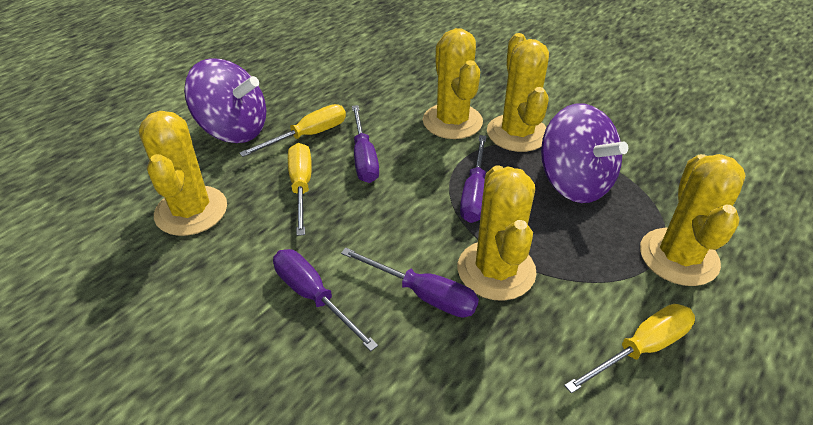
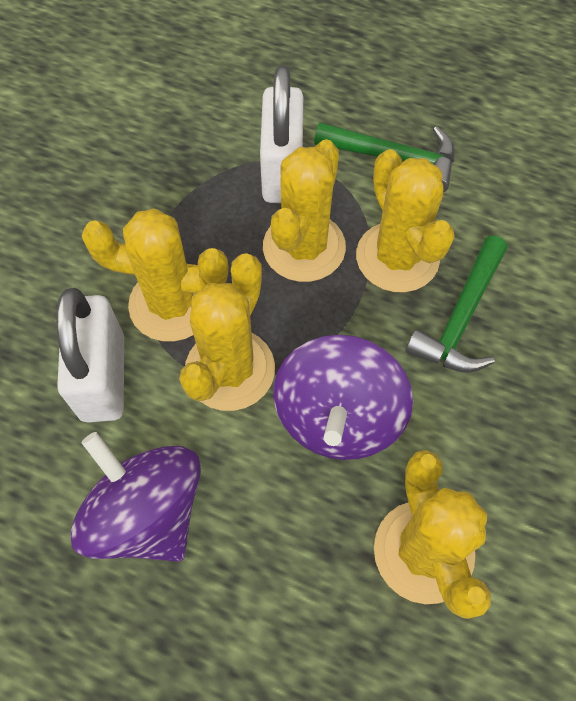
green hammer: none = 0 -> [314,122,454,192] [405,236,507,373] = 2
purple screwdriver: [273,249,378,351] [341,248,479,318] [352,105,379,183] [460,135,487,223] = 4 -> none = 0
white padlock: none = 0 -> [56,288,124,423] [260,66,303,203] = 2
yellow screwdriver: [239,104,346,157] [288,143,312,236] [564,304,695,394] = 3 -> none = 0

